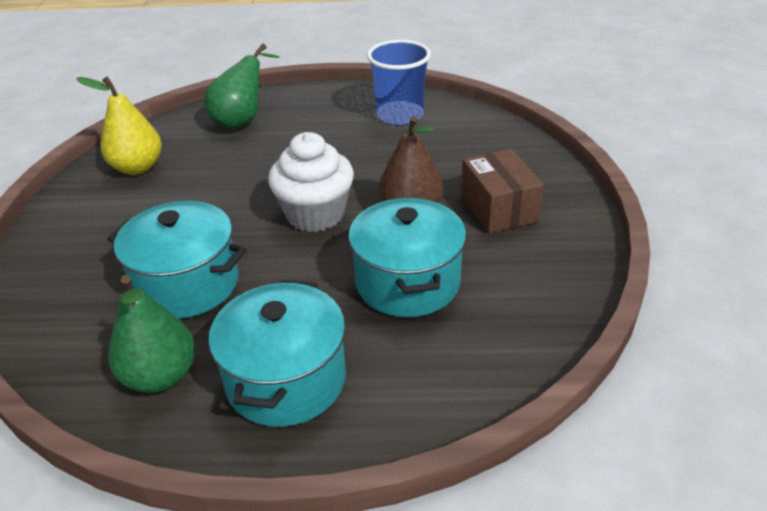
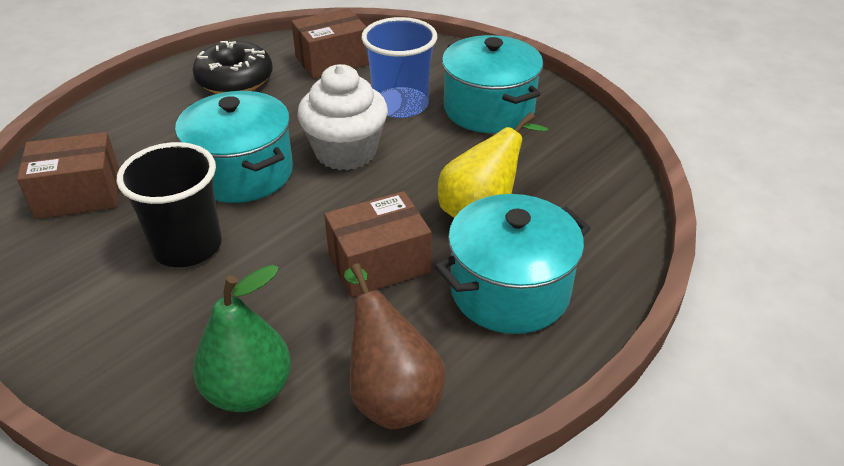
black cup: none = 0 -> [117,142,222,267] = 1
black donut: none = 0 -> [192,41,273,94] = 1
brown box: [461,149,544,233] = 1 -> [17,132,119,219] [291,8,369,79] [324,191,432,297] = 3
green pear: [108,275,195,393] [204,44,280,129] = 2 -> [193,265,291,412] = 1

